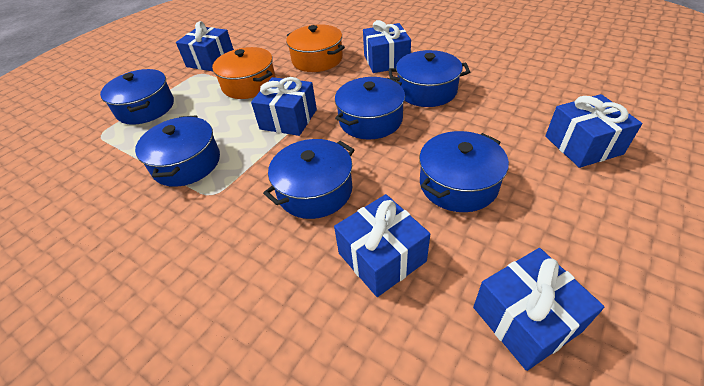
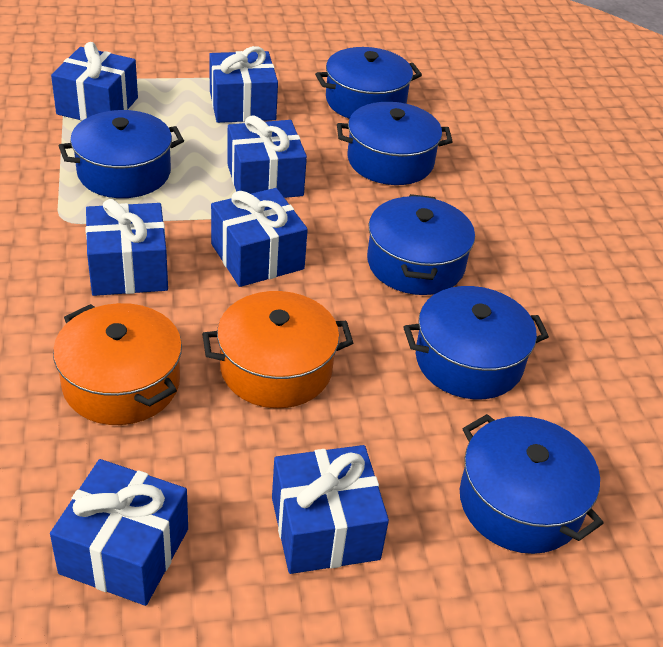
blue gift: [176,21,234,71] [251,77,317,136] [334,194,430,297] [363,20,411,73] [473,248,605,371] [545,94,642,168] = 6 -> [50,459,188,606] [51,42,138,121] [86,199,168,296] [209,46,278,123] [211,188,308,287] [227,115,307,198] [272,445,389,574] = 7

